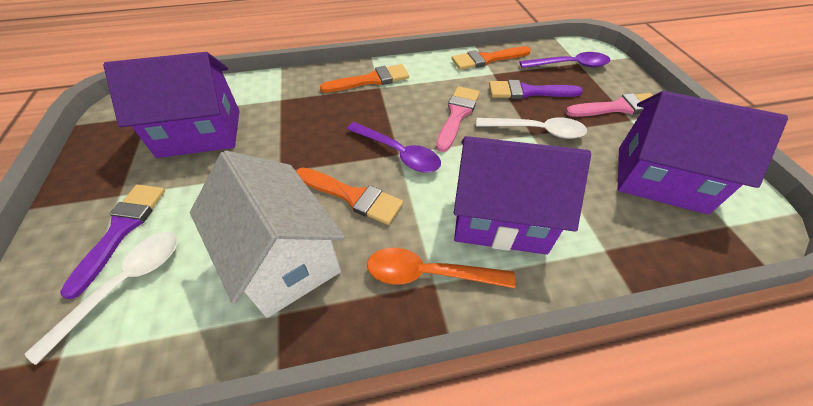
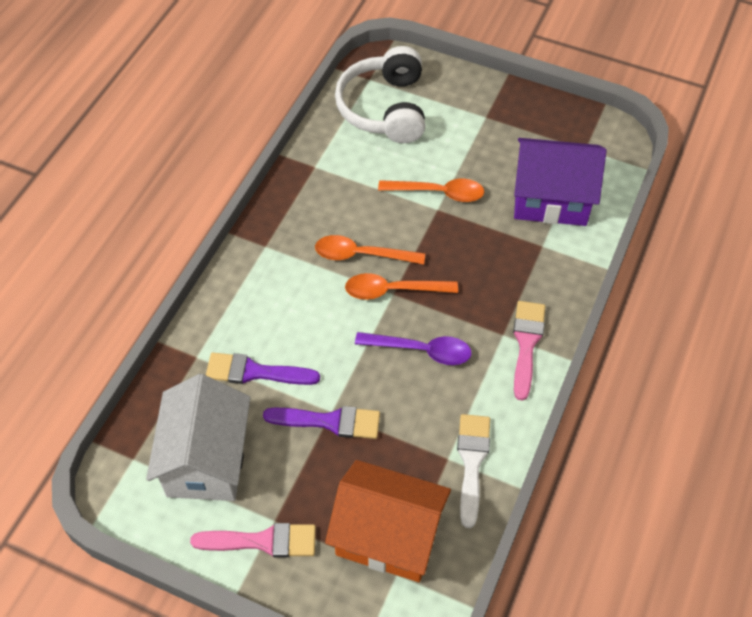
orange brush: [296,168,403,225] [320,64,409,93] [452,46,531,70] = 3 -> none = 0
orange house: none = 0 -> [325,460,451,582] = 1
orange spoon: [367,248,516,288] = 1 -> [315,235,425,265] [345,273,458,300] [378,179,484,202] = 3
purple house: [103,52,239,158] [454,136,591,255] [618,91,788,215] = 3 -> [514,138,606,226] = 1
purple spoon: [347,122,441,173] [520,52,610,68] = 2 -> [355,332,472,365] = 1
white brush: none = 0 -> [457,414,490,528] = 1
white headphones: none = 0 -> [335,46,425,143] = 1
white spoon: [25,232,178,365] [476,117,587,139] = 2 -> none = 0

